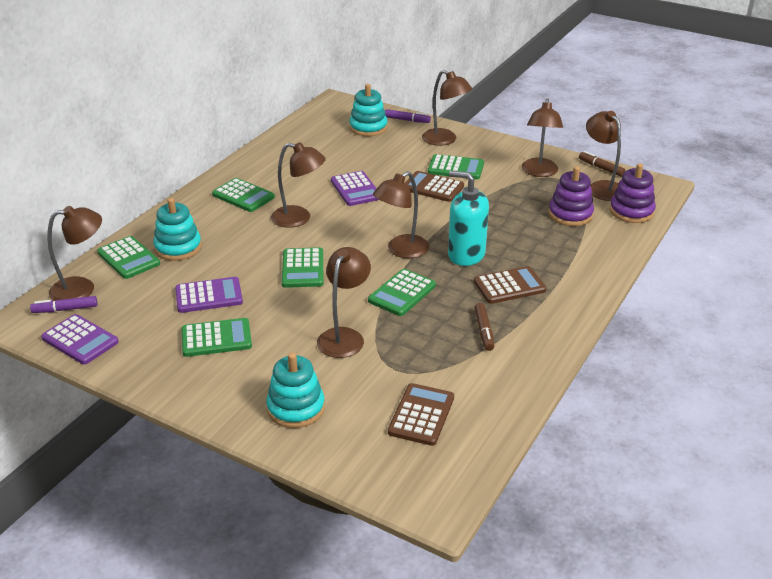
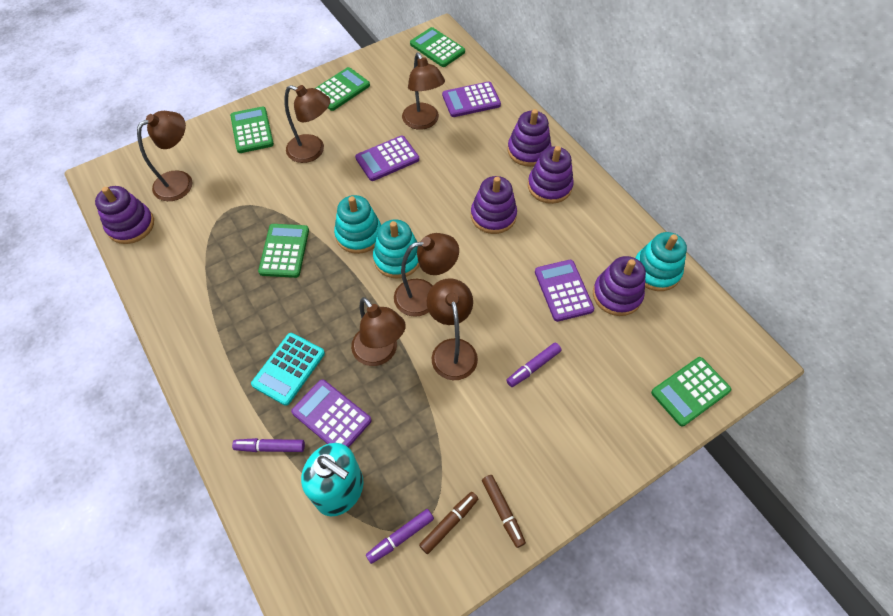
brown calculator: [388,383,454,446] [405,171,464,202] [474,266,546,304] = 3 -> none = 0
brown lamp: [47,206,102,301] [271,142,326,228] [317,247,371,358] [373,171,429,258] [422,70,472,146] [522,98,563,177] [586,111,621,201] = 7 -> [137,111,193,201] [284,85,330,163] [351,297,406,366] [394,233,459,317] [402,53,445,130] [427,278,478,380] = 6
green calculator: [97,236,160,279] [181,318,252,357] [212,178,275,212] [282,247,323,288] [368,269,436,316] [428,154,484,179] = 6 -> [230,106,274,153] [258,224,309,278] [315,67,370,111] [410,27,465,67] [651,357,731,427] = 5
purple calculator: [41,314,119,365] [175,277,243,313] [331,171,379,206] = 3 -> [291,379,371,448] [355,136,419,181] [442,82,501,117] [535,260,594,322] = 4
purple marker: [30,296,97,313] [385,109,431,123] = 2 -> [232,438,305,452] [366,509,434,564] [506,343,561,387] = 3
purple stacking toy: [549,166,594,226] [610,163,656,223] = 2 -> [95,186,154,244] [471,176,517,234] [507,109,551,167] [528,146,574,204] [593,256,646,316] = 5
turquoise calculator: none = 0 -> [251,333,325,406] = 1

